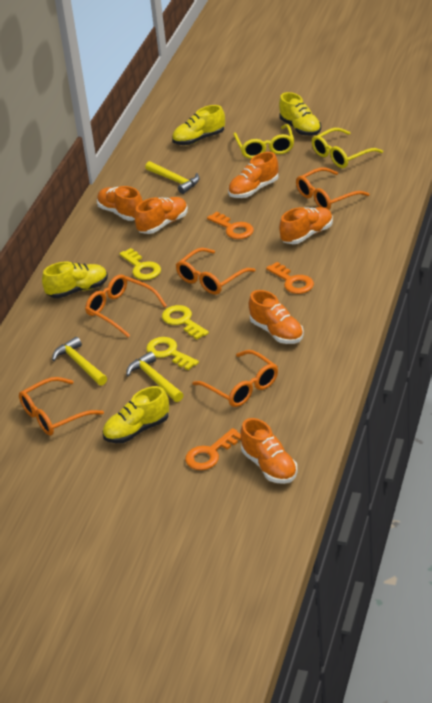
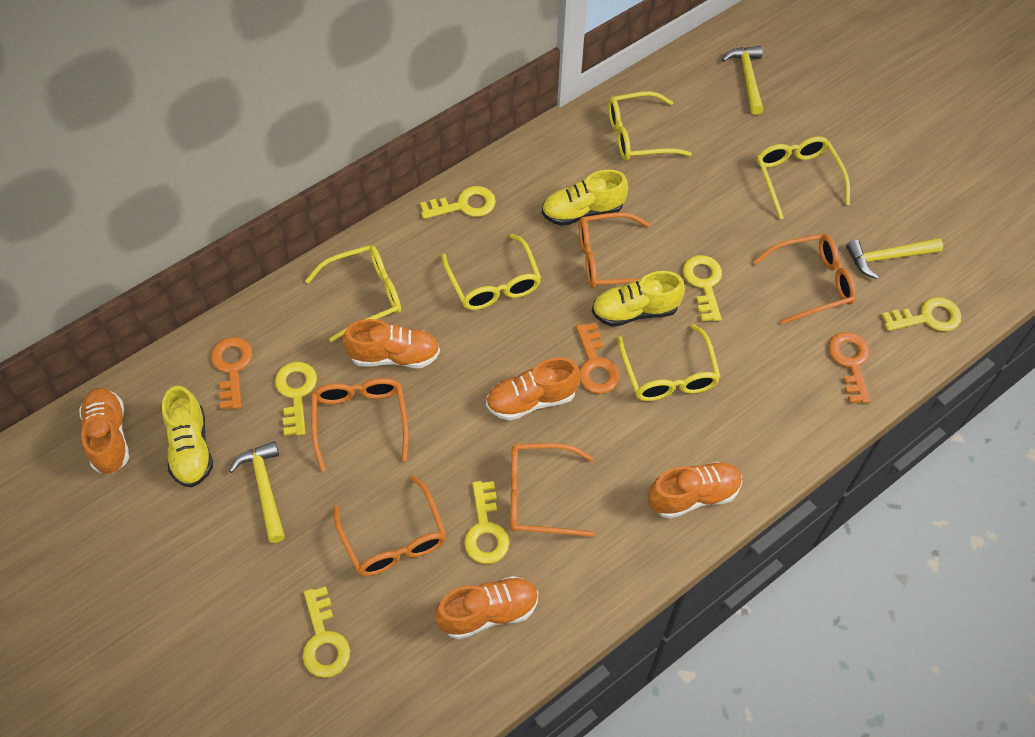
orange shoe: [97,186,143,221] [134,197,188,234] [228,152,278,198] [241,418,298,484] [249,290,304,344] [279,207,333,244] = 6 -> [79,388,129,474] [343,319,440,368] [435,576,538,640] [486,357,580,421] [648,461,742,519] = 5
yellow glasses: [233,124,294,159] [312,128,383,168] = 2 -> [305,245,401,342] [441,234,541,310] [608,91,692,161] [617,324,721,401] [757,136,850,220] = 5
yellow key: [119,248,161,280] [146,337,199,370] [162,305,209,340] = 3 -> [275,362,317,436] [303,586,350,678] [420,186,496,219] [464,481,509,564] [683,255,722,321] [882,297,961,332] = 6
yellow shoe: [42,262,108,298] [102,386,169,443] [172,105,225,145] [279,92,321,136] = 4 -> [162,386,213,487] [542,170,628,226] [592,271,685,327] = 3

